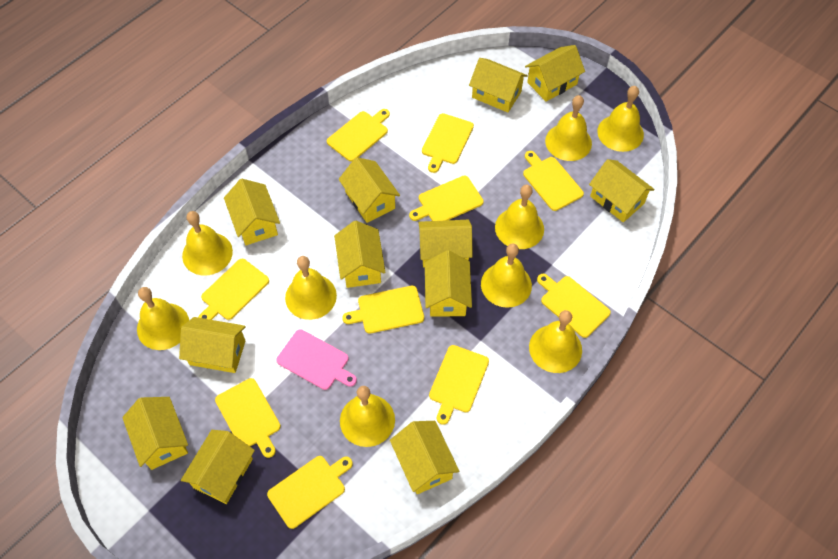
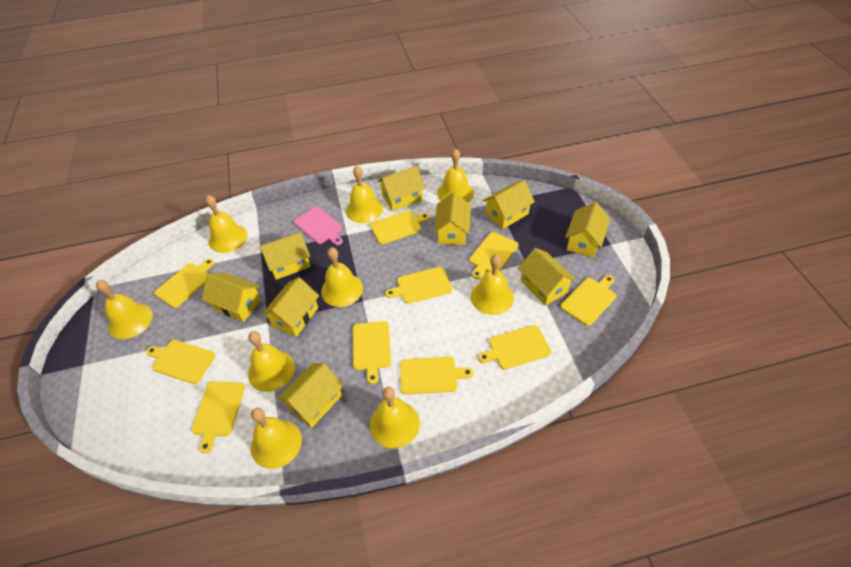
yellow house: [122,397,188,470] [179,317,246,373] [181,430,255,504] [224,179,280,245] [334,221,386,288] [339,157,400,223] [390,421,459,494] [418,220,473,267] [425,250,472,317] [469,58,528,112] [525,45,585,102] [589,159,655,222] = 12 -> [202,272,261,322] [260,232,311,280] [262,277,319,337] [278,363,344,428] [378,166,425,211] [434,192,471,245] [483,180,535,229] [518,248,576,306] [565,202,610,258] = 9

